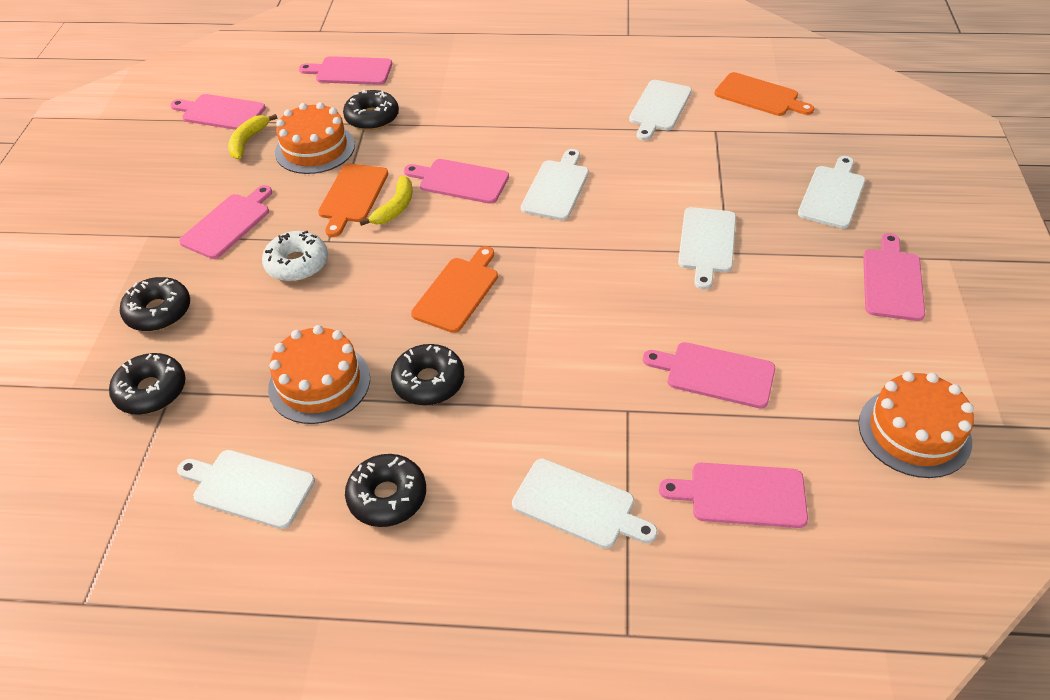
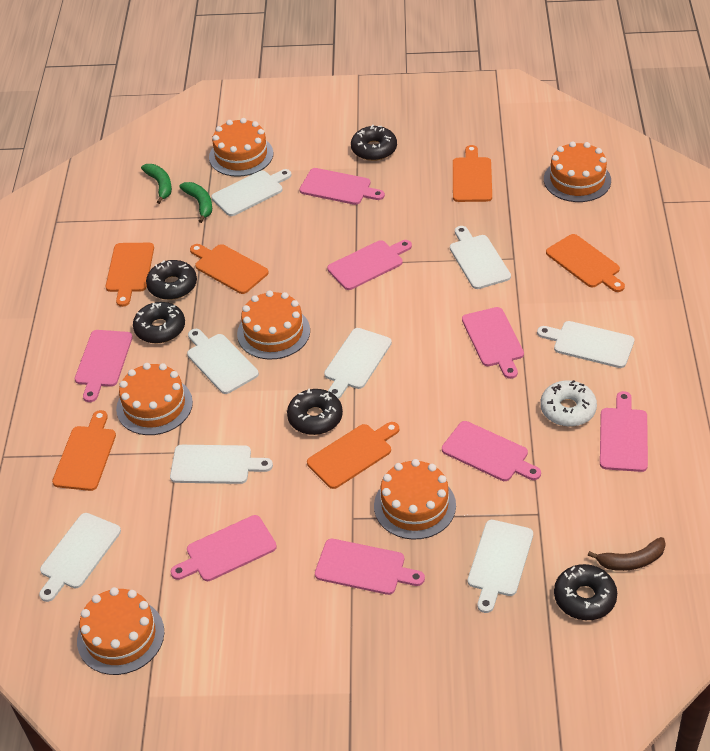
brown banana: none = 0 -> [588,537,666,571] = 1
green banana: none = 0 -> [141,164,172,204] [179,182,212,223] = 2
orange cake: [268,325,370,424] [275,102,355,174] [858,371,974,478] = 3 -> [77,587,164,675] [116,363,193,435] [209,118,273,177] [237,290,310,359] [374,459,456,540] [544,141,611,202] = 6
orange cutting board: [318,164,388,237] [411,246,498,333] [714,72,814,116] = 3 -> [52,410,116,491] [106,243,154,307] [190,244,269,294] [307,422,399,489] [453,145,492,202] [546,234,625,292] = 6
pink cutting board: [170,94,266,130] [179,185,272,259] [299,56,392,85] [404,159,509,204] [643,342,775,408] [659,463,808,528] [863,233,925,321] = 7 -> [75,330,133,402] [171,515,277,581] [299,168,385,205] [315,539,425,595] [327,240,412,290] [442,421,541,481] [462,307,524,379] [600,391,648,472] = 8
white cutting board: [177,450,315,529] [512,458,658,549] [521,149,589,221] [629,80,692,140] [678,207,736,290] [798,156,865,229] = 6 -> [39,513,121,602] [170,445,273,484] [187,329,259,394] [211,169,291,216] [324,328,392,399] [450,226,511,289] [468,520,533,613] [537,321,634,368] = 8
yellow banana: [228,114,277,159] [359,176,413,226] = 2 -> none = 0

